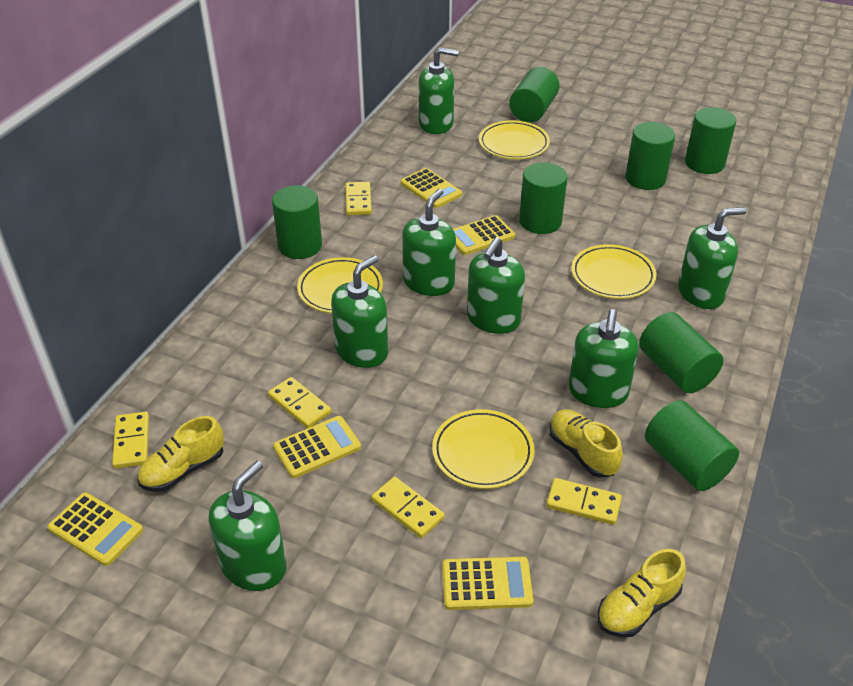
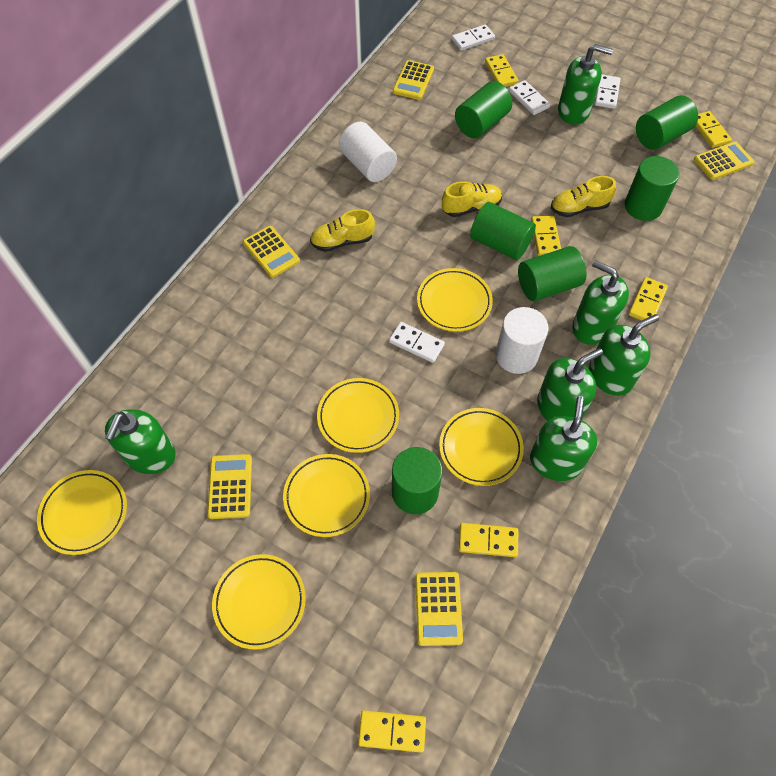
green cylinder: [272,185,322,259] [509,67,560,123] [519,162,568,234] [625,122,675,190] [639,312,723,393] [645,400,739,491] [685,107,736,174] = 7 -> [392,447,442,514] [455,81,512,138] [470,202,536,260] [518,246,587,301] [625,156,680,221] [636,95,698,150] = 6
green soap dispenser: [209,461,287,591] [331,255,388,368] [402,189,456,296] [419,47,459,134] [467,237,525,334] [569,309,639,408] [678,207,747,309] = 7 -> [105,409,176,474] [530,396,597,481] [537,348,603,421] [558,44,613,125] [572,260,629,345] [589,314,659,396] = 6
white cylinder: none = 0 -> [339,122,397,182] [496,307,548,374] = 2
white domino: none = 0 -> [389,322,445,363] [452,24,495,51] [509,80,550,115] [595,74,620,109] = 4
yellow domino: [112,412,149,469] [268,377,331,428] [346,182,372,216] [371,477,444,538] [546,478,622,525] = 5 -> [358,710,426,753] [459,523,518,557] [485,54,518,87] [531,216,561,256] [628,277,668,320] [696,111,732,148] = 6
yellow plate: [297,257,383,313] [432,409,534,489] [479,120,550,159] [571,244,657,299] = 4 -> [37,470,127,555] [212,554,306,650] [283,454,370,537] [317,378,399,453] [417,268,493,332] [439,408,524,486] = 6

